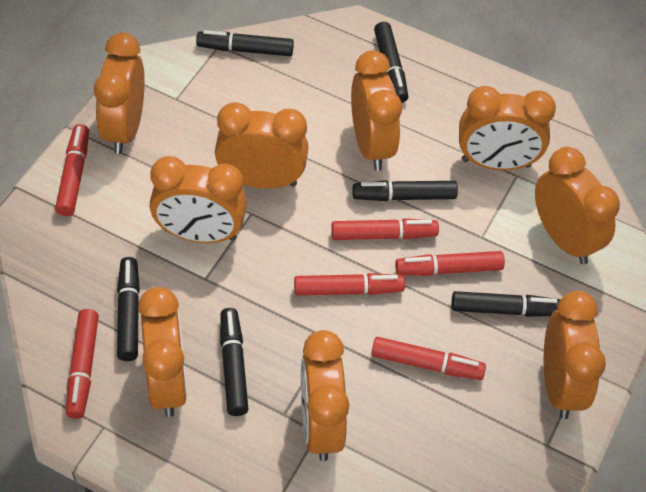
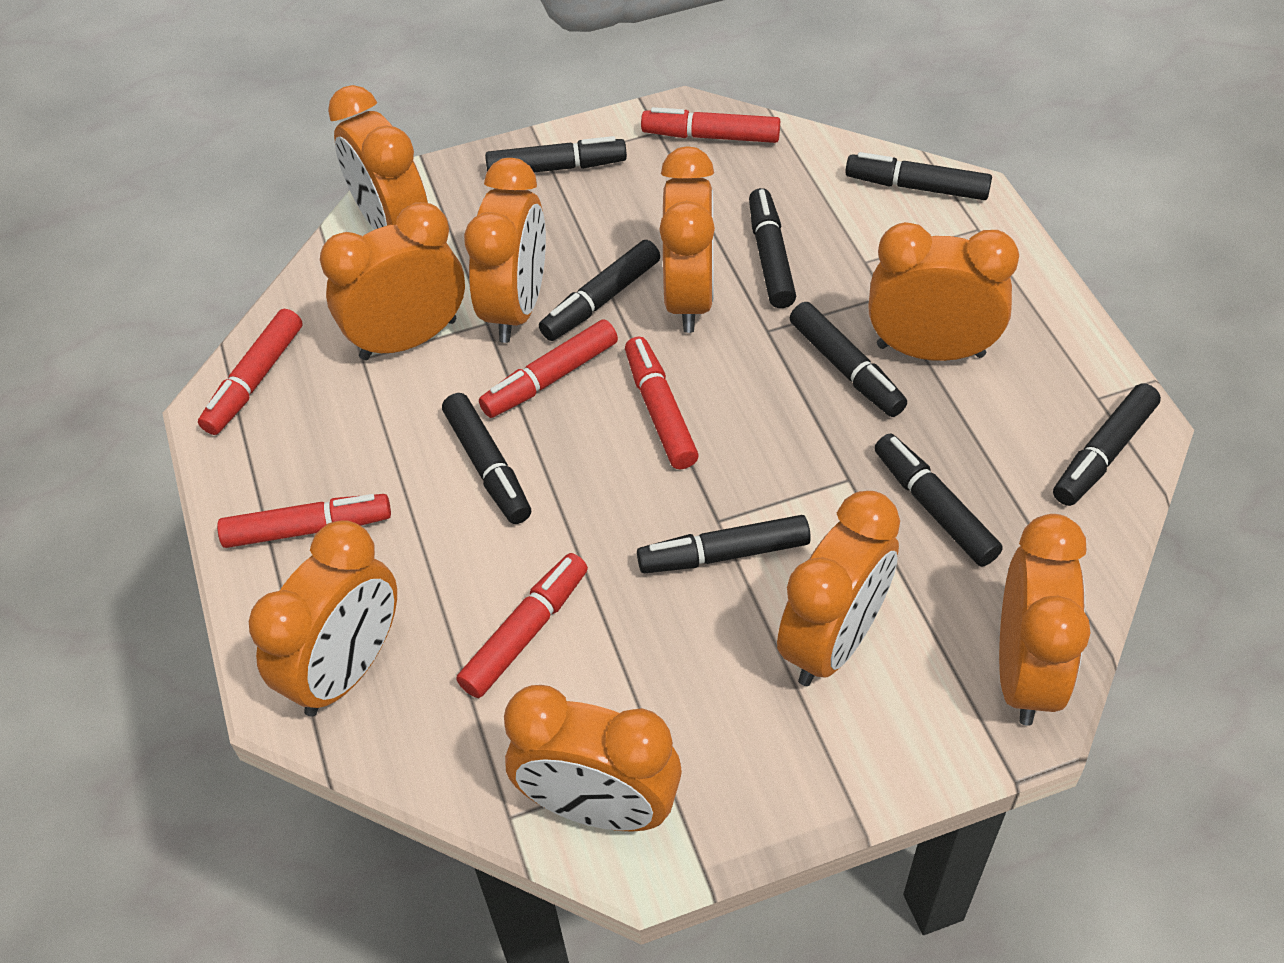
black marker: [117,257,140,361] [196,30,294,56] [220,308,248,416] [352,181,458,201] [374,22,408,103] [451,291,561,317] = 6 -> [442,393,531,524] [485,136,627,173] [539,240,660,341] [637,515,811,573] [749,188,796,308] [790,302,907,417] [845,152,992,200] [874,434,1003,567] [1053,383,1161,506] = 9

